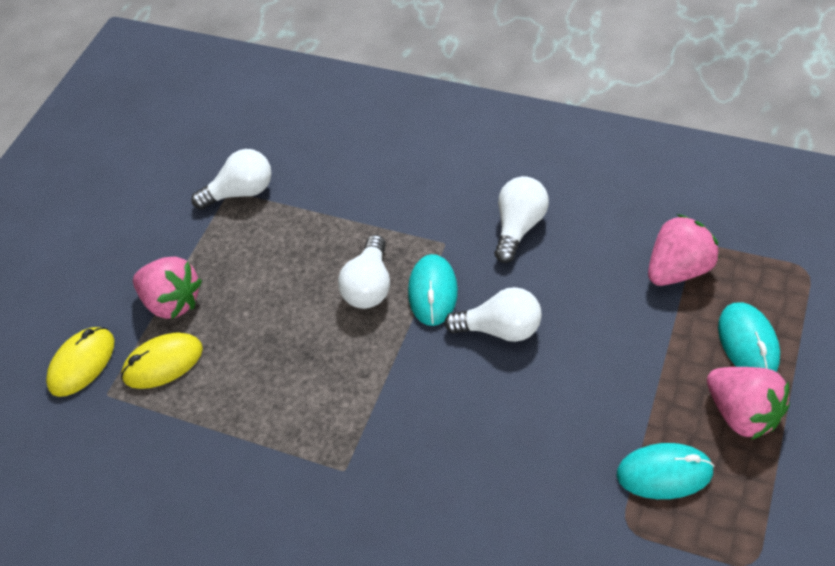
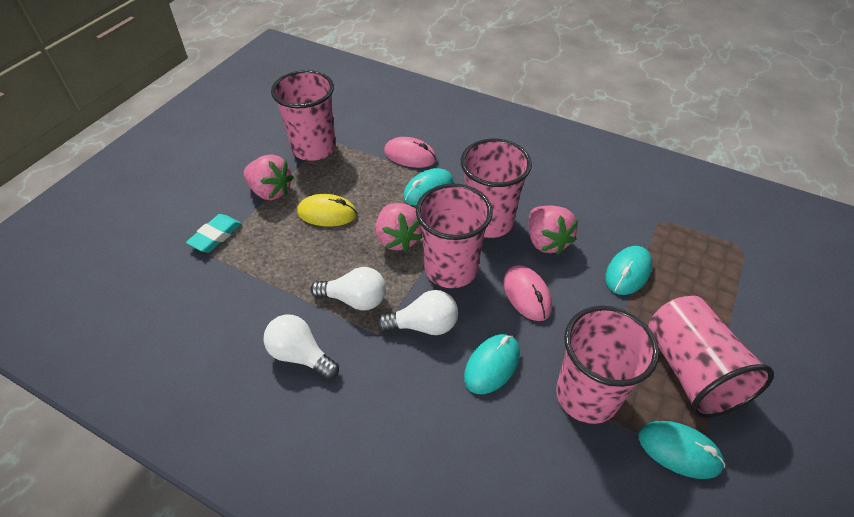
pink cup: none = 0 -> [271,70,336,161] [416,183,493,288] [461,139,532,238] [556,306,659,424] [648,296,774,418] = 5
pink mouse: none = 0 -> [384,137,437,168] [504,265,552,321] = 2
turquoise eraser: none = 0 -> [186,214,242,252] = 1
turquoise mouse: [408,254,458,326] [617,443,714,499] [718,302,780,372] = 3 -> [403,168,453,206] [464,334,520,394] [605,246,652,295] [639,421,725,479] = 4
white light bulb: [191,149,272,209] [338,235,390,309] [444,287,542,342] [495,176,549,263] = 4 -> [264,315,339,380] [310,267,386,311] [377,290,458,335] = 3
yellow mouse: [46,327,114,397] [121,333,203,389] = 2 -> [297,194,357,227] = 1

